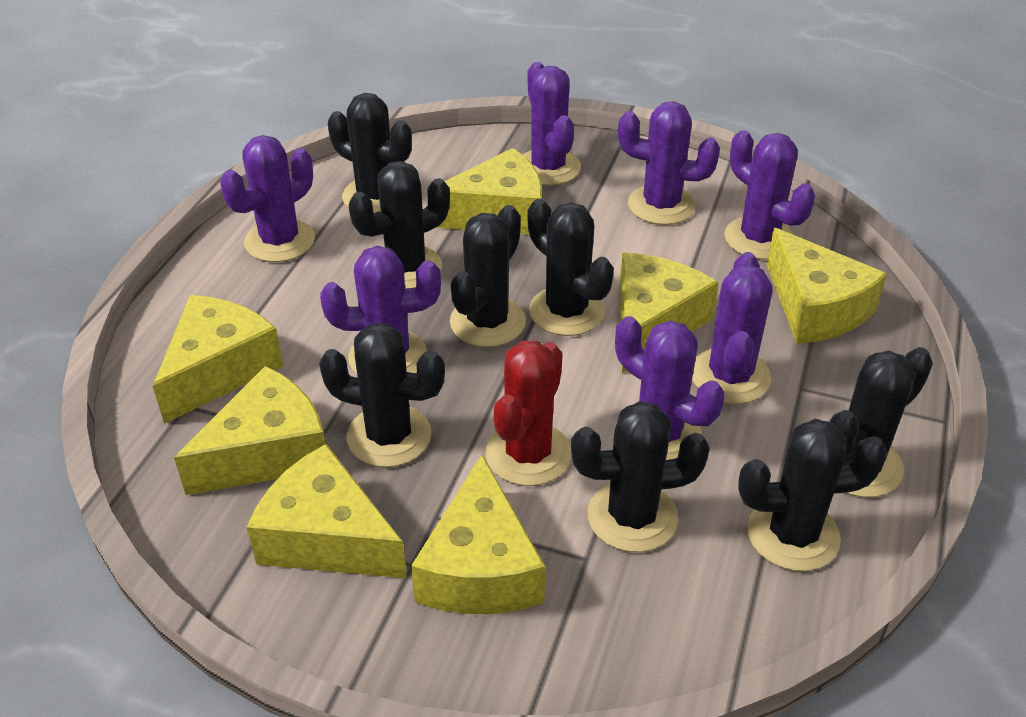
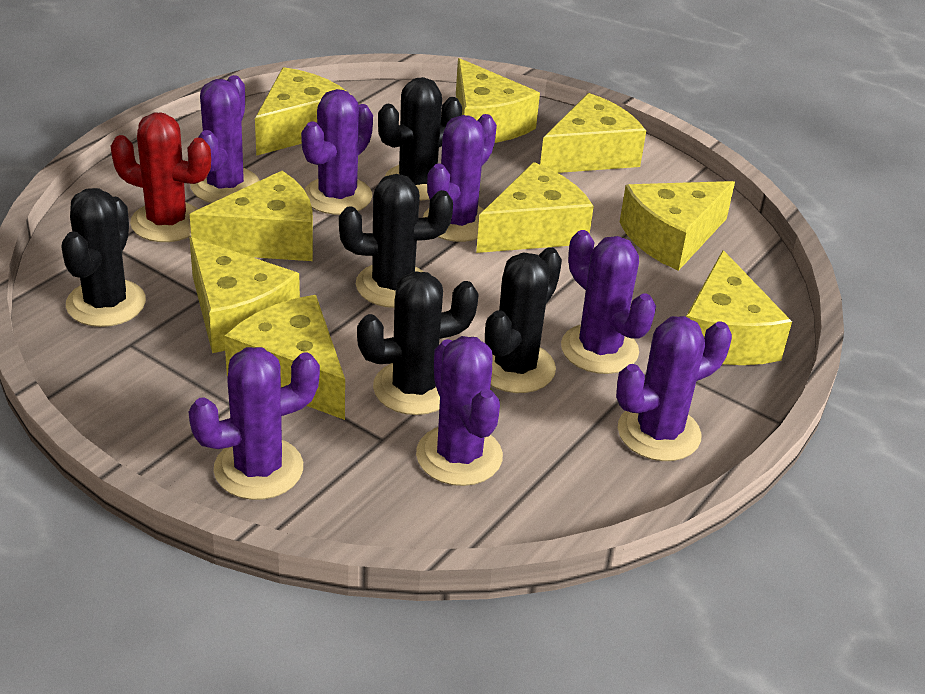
black cactus: [319,323,445,467] [328,93,412,213] [349,161,450,289] [450,205,526,347] [527,198,614,336] [571,401,710,552] [738,419,887,571] [830,347,933,497] = 8 -> [61,188,146,327] [339,174,453,308] [357,271,479,415] [378,77,462,200] [485,247,562,393] = 5
yellow cheese: [153,295,284,424] [174,366,326,495] [247,444,407,578] [411,454,546,614] [427,148,542,234] [619,253,719,373] [766,228,887,344] = 7 -> [189,237,300,353] [190,171,313,261] [224,295,345,420] [255,67,346,156] [456,58,540,143] [476,162,594,253] [540,93,646,173] [620,181,735,271] [686,250,792,365] = 9

